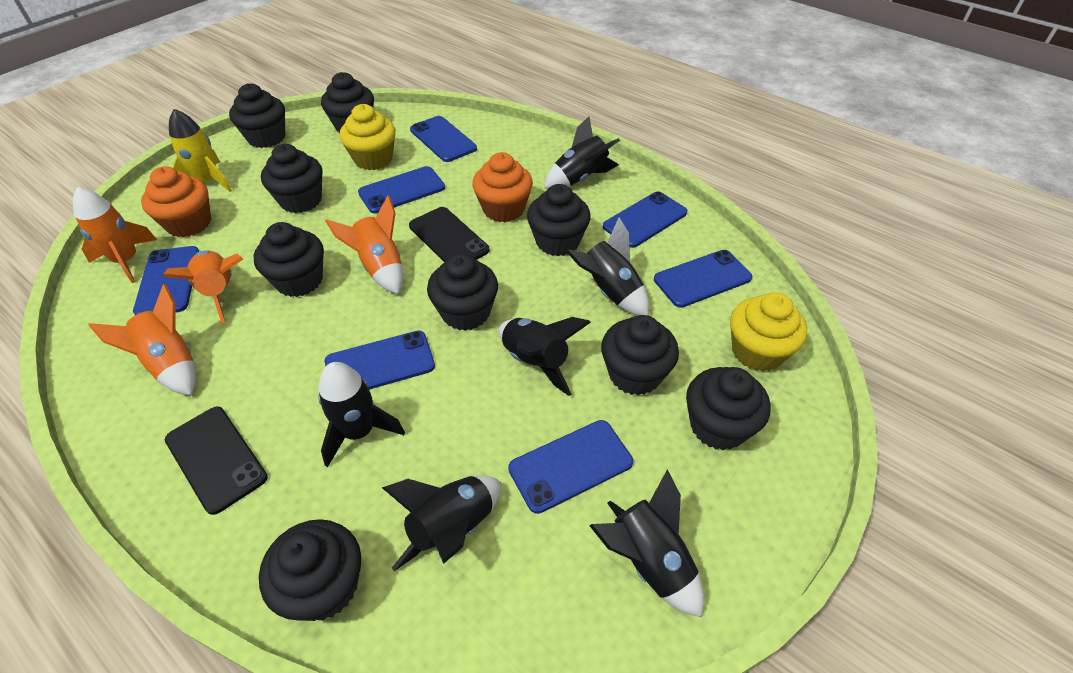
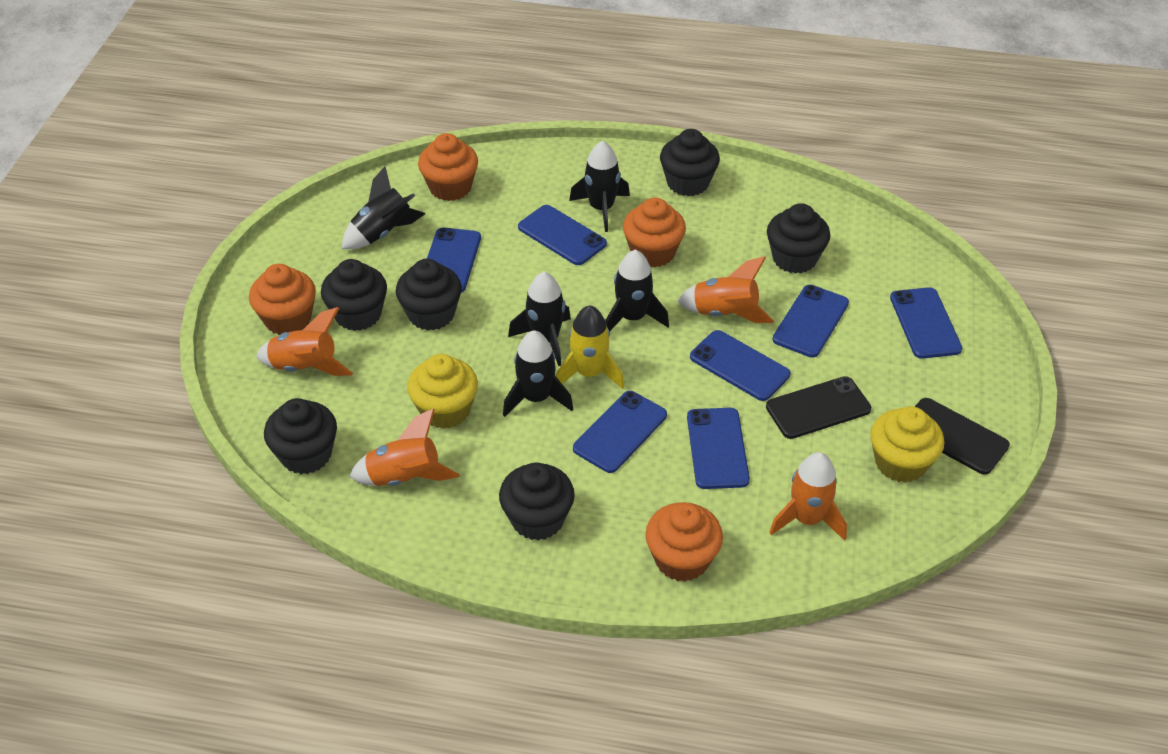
black cupcake: [229,83,285,148] [254,222,324,297] [259,519,361,621] [261,144,322,213] [321,72,374,133] [427,254,498,331] [527,184,591,256] [601,315,679,395] [686,367,771,450] = 9 -> [264,398,337,474] [321,259,387,331] [396,259,462,331] [499,463,575,541] [660,129,720,196] [767,203,831,274] = 6
black rocket: [318,362,405,467] [382,476,501,571] [499,317,591,396] [544,116,620,189] [566,217,649,316] [589,469,704,617] = 6 -> [342,166,425,249] [503,331,573,417] [508,272,571,366] [569,141,630,232] [606,250,669,332] = 5
orange cupcake: [141,166,211,237] [472,152,533,222] = 2 -> [249,264,316,335] [418,133,478,201] [623,197,686,267] [645,502,723,582] = 4

